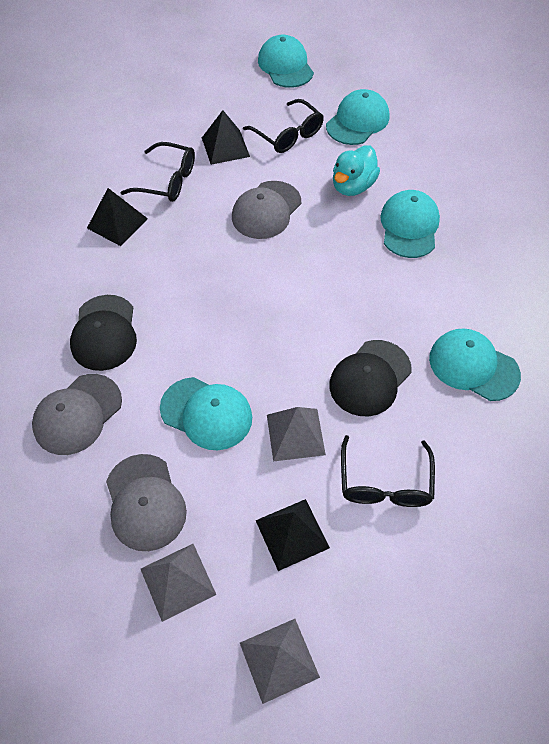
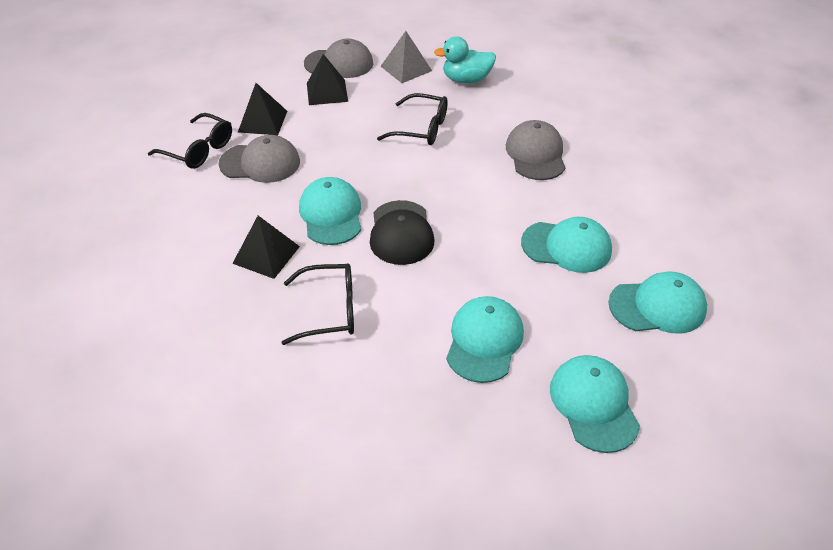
black cap: [70,295,137,371] [329,340,412,416] = 2 -> [370,200,435,265] = 1
grey pyramid: [141,544,217,622] [240,619,320,704] [267,407,326,462] = 3 -> [381,31,432,83] = 1

